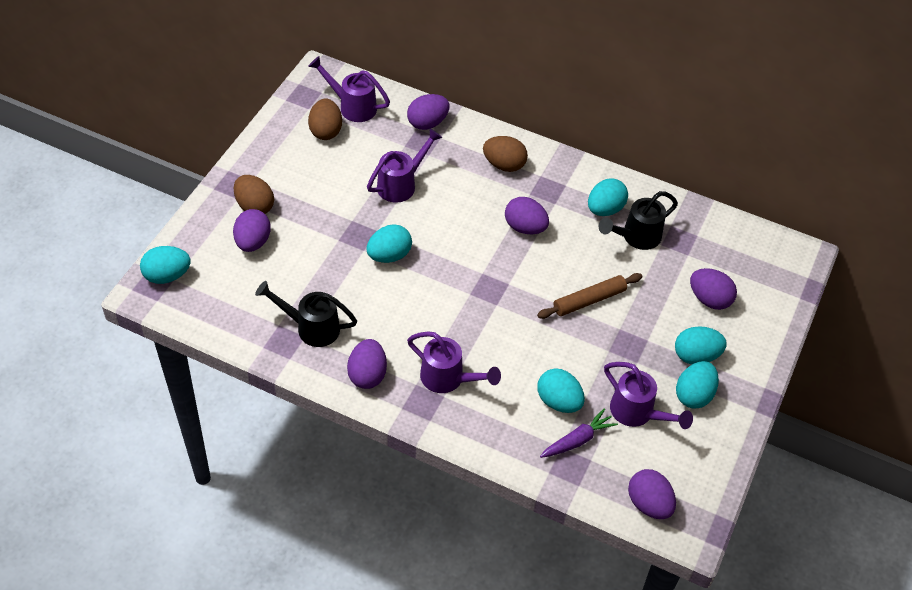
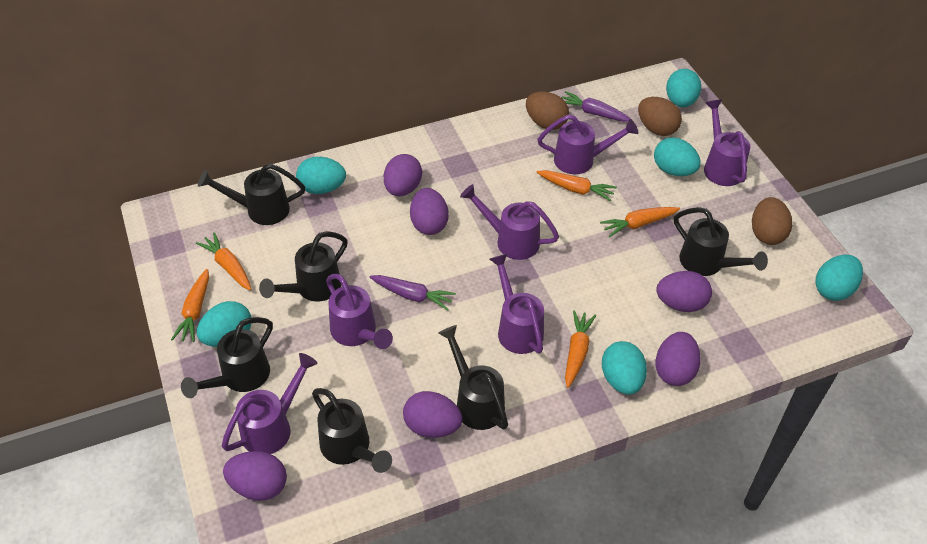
black watering can: [255,281,357,347] [599,191,678,250] = 2 -> [181,317,273,398] [198,164,305,225] [259,231,348,302] [312,388,392,473] [438,325,508,430] [674,207,768,276] = 6
brown rolling pin: [537,273,642,319] = 1 -> none = 0
orange carrot: none = 0 -> [171,269,209,342] [196,232,251,290] [536,170,617,201] [565,310,596,388] [600,207,680,238] = 5
purple carrot: [540,408,618,458] = 1 -> [370,275,456,311] [562,91,632,122] = 2
purple watering can: [308,56,390,122] [367,128,443,203] [407,331,501,393] [604,362,693,429] = 4 -> [222,353,318,454] [326,274,393,349] [460,184,559,260] [490,254,544,354] [537,114,638,174] [704,100,750,186] = 6

